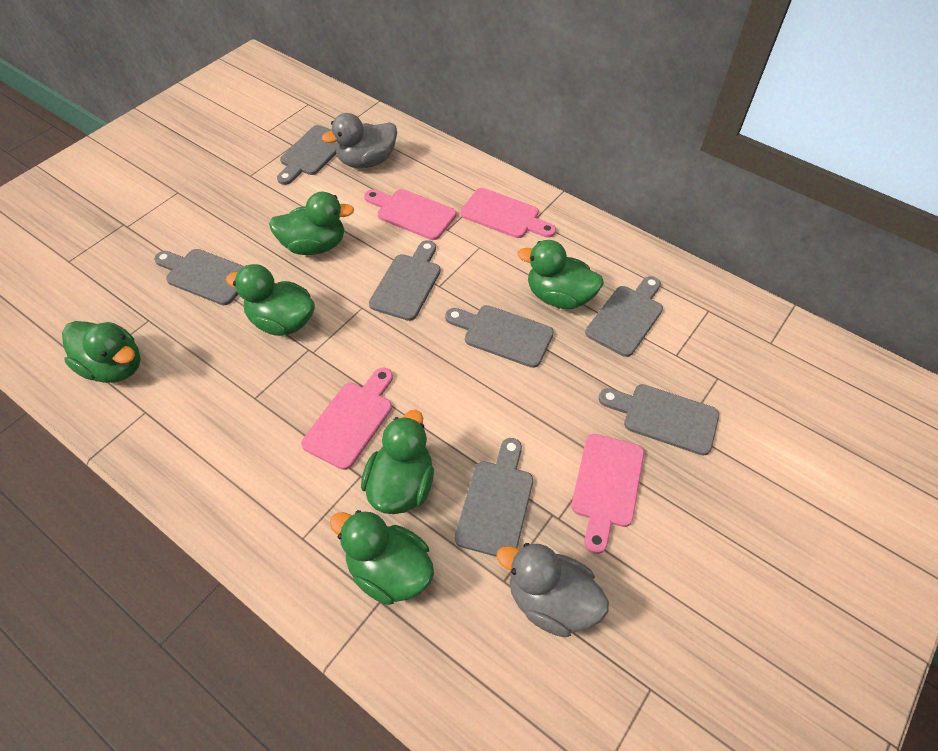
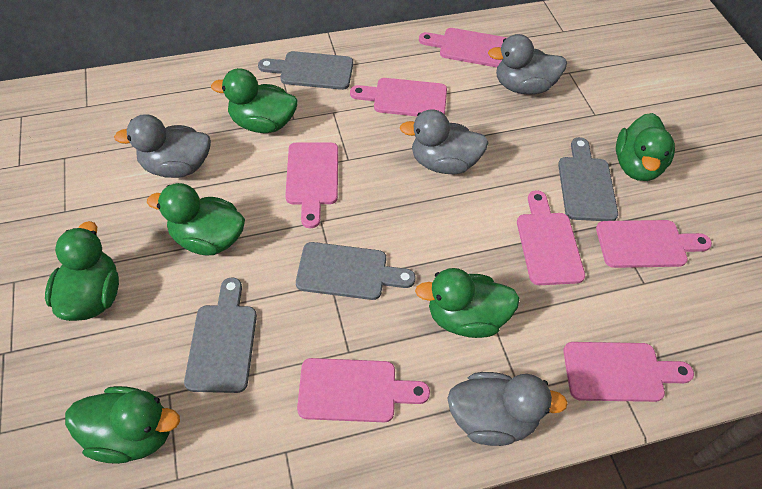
grey cutting board: [154,249,245,305] [277,125,338,185] [369,240,441,321] [445,305,554,368] [455,438,533,557] [585,276,663,357] [599,384,719,456] = 7 -> [184,278,257,393] [258,51,353,90] [296,242,416,300] [558,137,618,221] = 4
grey duck: [322,113,397,168] [496,543,609,637] = 2 -> [114,114,211,178] [400,109,489,174] [447,372,568,446] [488,34,567,95] = 4
pink cutting board: [301,368,393,470] [364,189,456,240] [460,188,556,238] [571,434,644,554] = 4 -> [285,142,338,228] [297,358,430,422] [350,78,447,116] [419,28,507,68] [517,190,585,285] [563,342,694,402] [596,220,712,268] = 7

